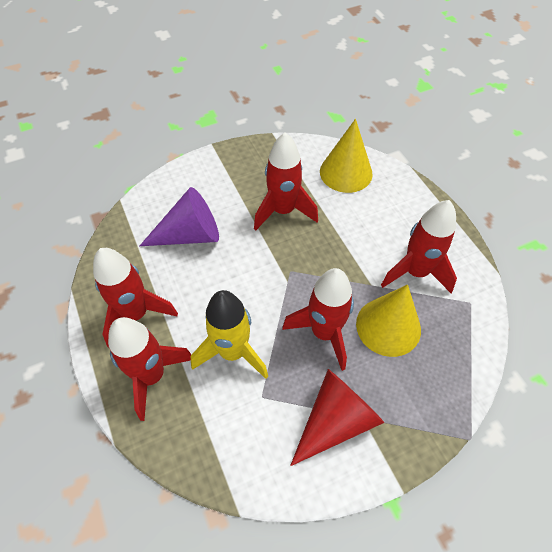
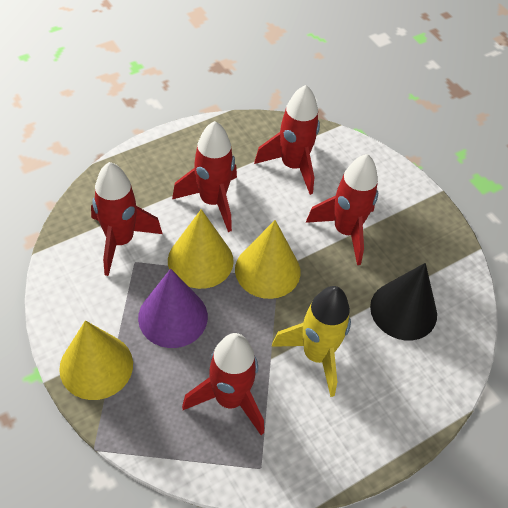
black cone: none = 0 -> [370,263,437,340] = 1
red cone: [290,369,384,466] = 1 -> none = 0
yellow cone: [320,119,373,193] [356,284,421,357] = 2 -> [59,320,133,400] [168,209,234,289] [235,220,300,299] = 3

